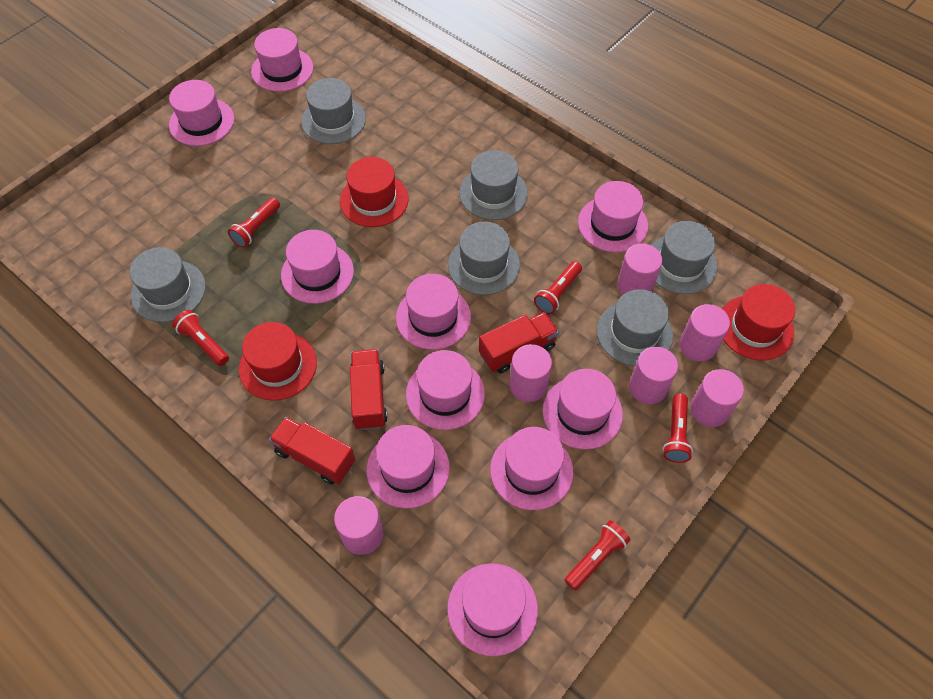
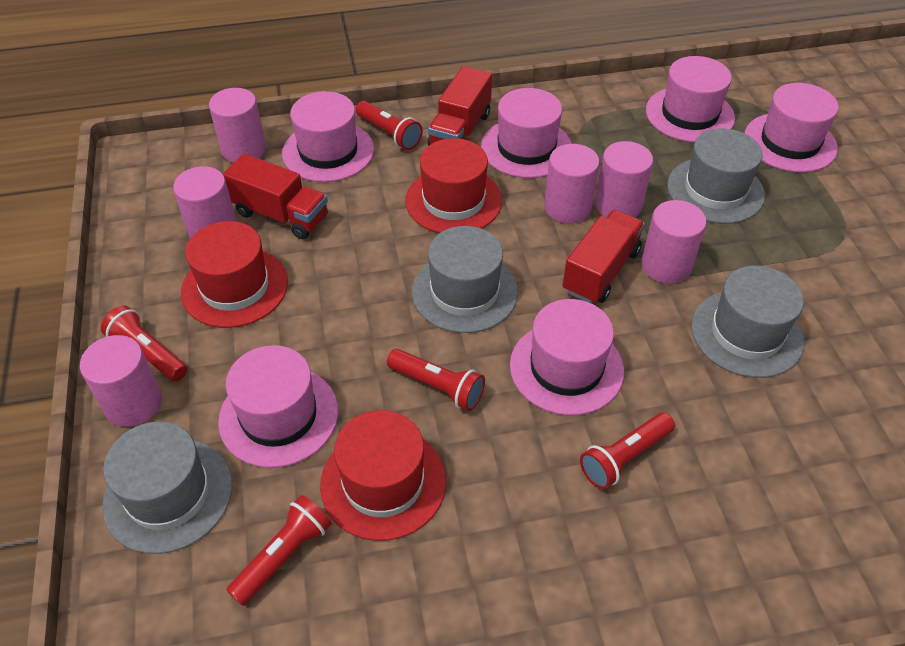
grey hat: [130,247,206,322] [301,78,366,144] [448,222,520,295] [459,150,528,220] [597,289,673,366] [651,221,717,294] = 6 -> [102,422,232,554] [412,226,518,333] [667,128,765,224] [691,266,805,378] = 4
pink hat: [169,80,234,146] [251,28,313,92] [281,230,354,304] [367,425,450,509] [396,274,471,350] [406,350,485,430] [447,563,538,656] [490,427,573,510] [543,369,623,450] [578,181,648,252] = 10 -> [218,345,338,468] [282,91,374,182] [481,88,572,178] [510,299,624,416] [646,56,735,142] [744,83,839,173] = 6

